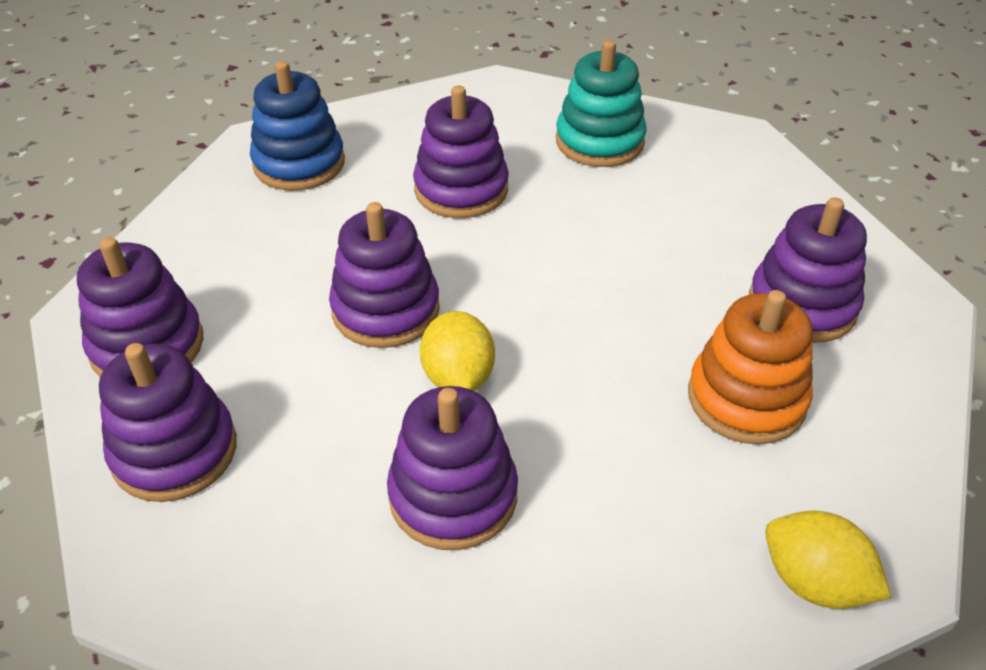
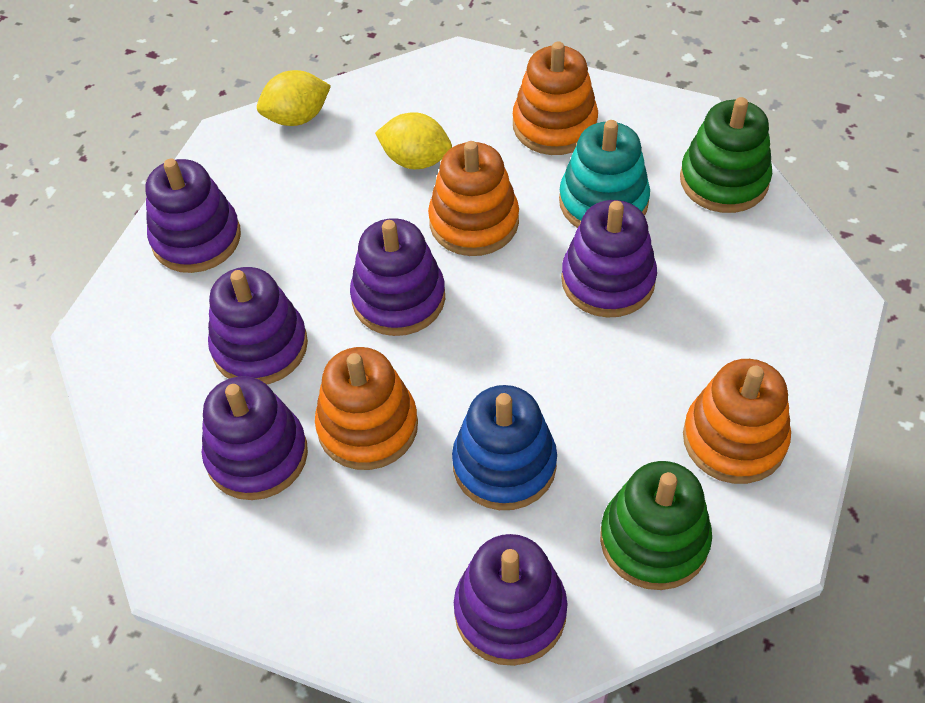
green stacking toy: none = 0 -> [600,461,712,590] [680,97,772,213] = 2
orange stacking toy: [688,290,813,444] = 1 -> [315,347,418,470] [428,141,519,256] [513,41,598,155] [683,359,791,484] = 4

